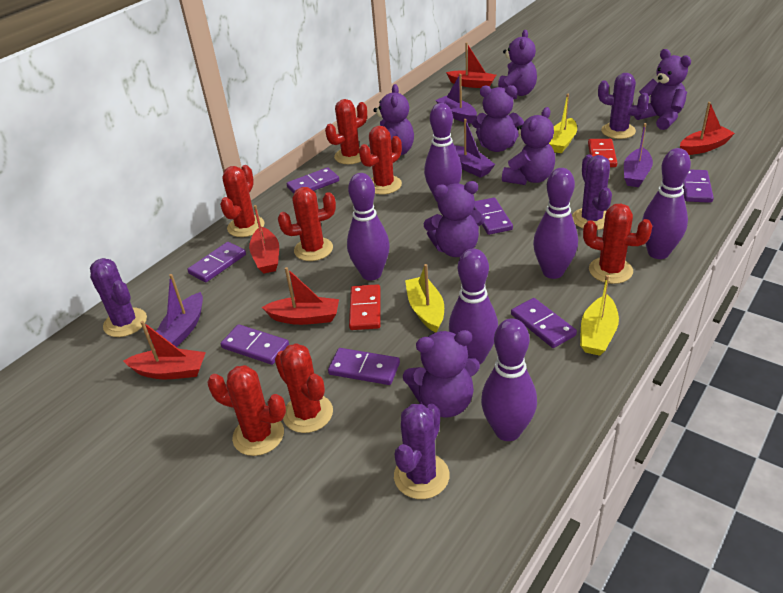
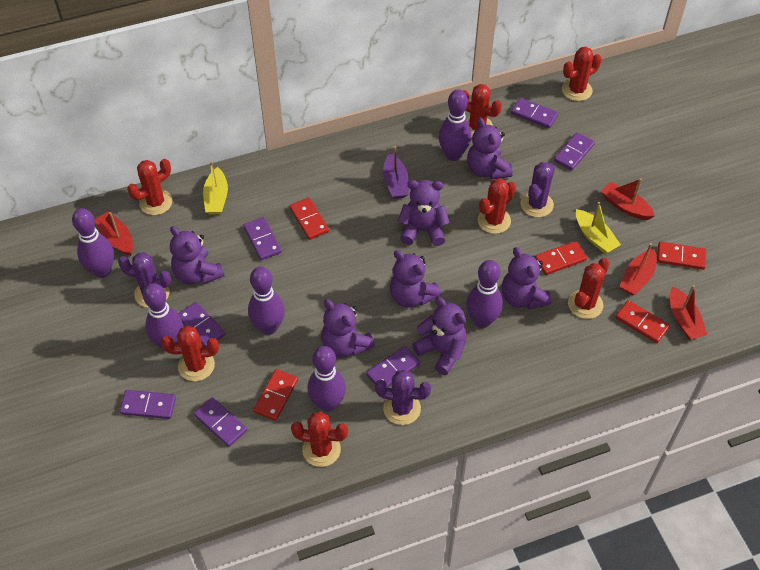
purple boat: [151,274,203,347] [435,74,477,123] [454,119,495,178] [624,123,653,187] = 4 -> [383,146,409,199] = 1
purple cactus: [90,258,147,337] [394,403,450,499] [572,154,612,230] [598,73,649,139] = 4 -> [118,252,171,308] [375,369,431,425] [521,162,555,217] = 3
red boat: [124,321,206,379] [249,205,279,273] [262,267,339,325] [446,42,496,88] [680,102,735,155] = 5 -> [95,211,133,256] [601,178,655,220] [620,243,657,295] [670,285,707,339] = 4
red domino: [349,284,381,330] [588,139,617,167] = 2 -> [253,369,298,421] [290,198,329,240] [535,241,587,275] [615,300,670,343] [657,242,706,270] = 5
yellow boat: [405,264,444,332] [549,94,577,153] [580,275,619,356] = 3 -> [203,161,228,214] [576,202,621,254] = 2

